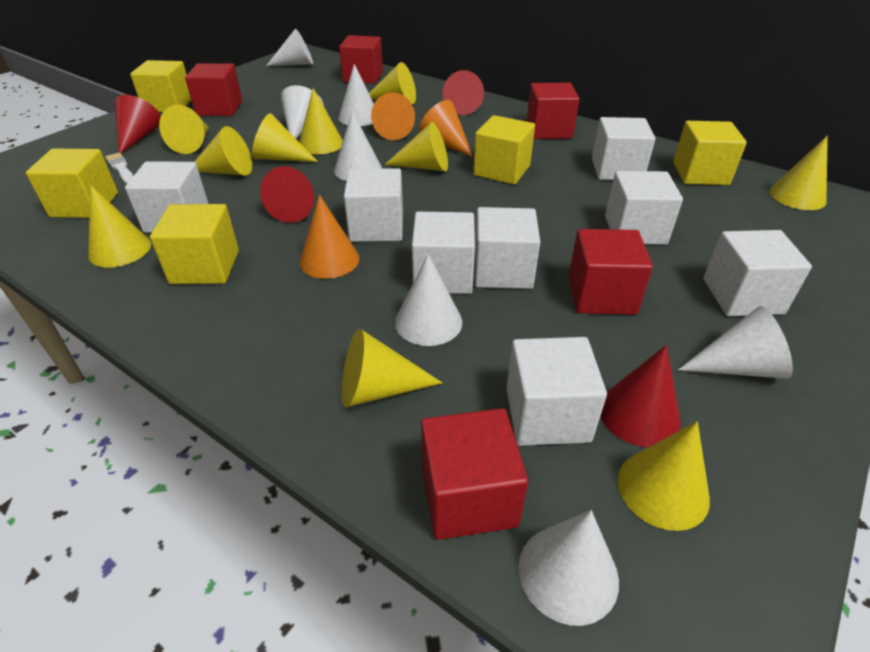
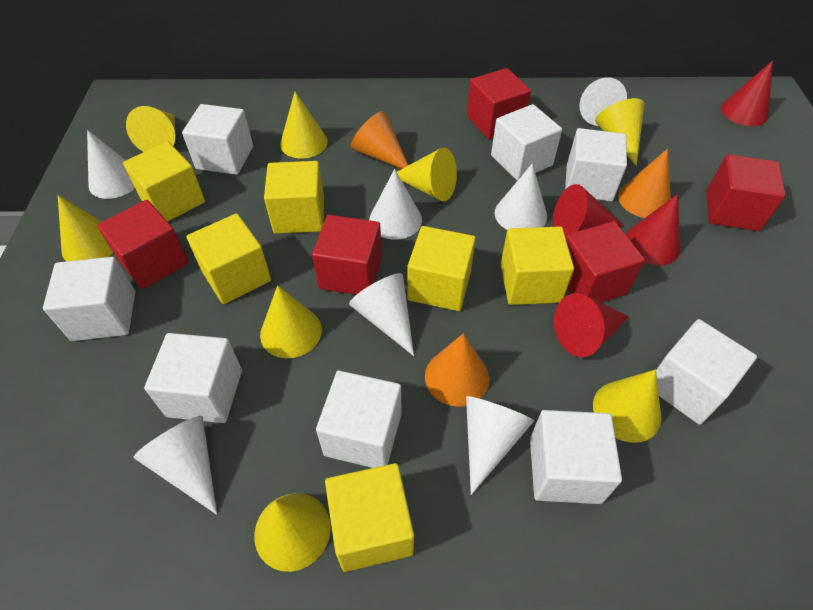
white brush: [105,153,134,185] = 1 -> none = 0
yellow cone: [88,185,151,268] [159,105,209,154] [195,126,252,176] [252,113,318,162] [299,88,343,154] [342,329,443,407] [369,62,416,104] [385,122,448,171] [618,421,710,531] [770,136,828,210] = 10 -> [58,195,113,261] [126,106,175,152] [254,493,331,572] [260,285,322,358] [280,92,328,159] [397,147,457,201] [593,370,661,443] [595,98,644,166] = 8
yellow cube: [26,149,118,218] [130,60,191,112] [150,204,239,284] [473,115,535,185] [673,121,747,185] = 5 -> [123,142,205,222] [186,213,271,304] [264,161,324,234] [325,463,414,572] [407,226,476,311] [501,226,574,305] = 6

